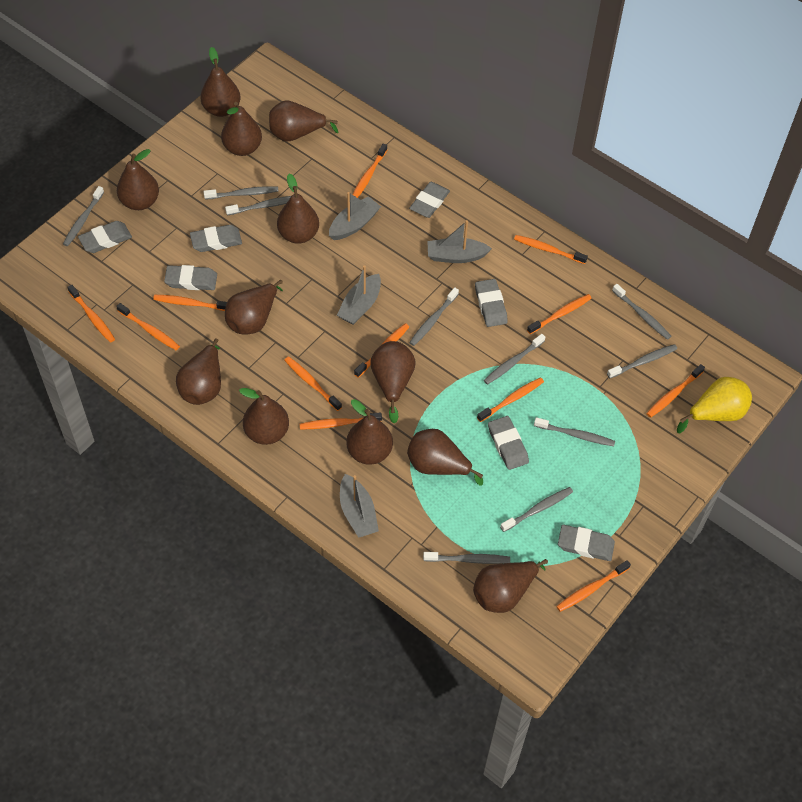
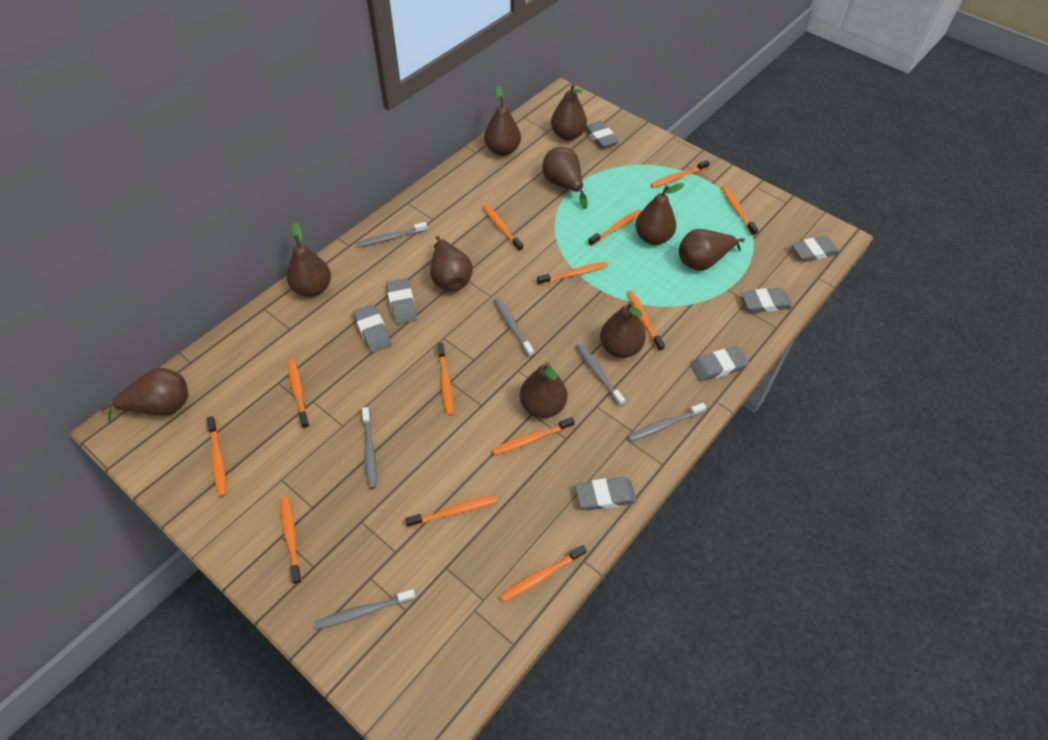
brown pear: [117,149,159,210] [176,338,221,405] [200,47,240,117] [221,102,262,156] [225,280,283,335] [239,388,289,445] [269,101,338,141] [277,174,319,244] [346,399,393,465] [370,341,415,423] [407,429,483,486] [473,559,548,613] = 12 -> [100,368,188,422] [286,222,331,297] [430,236,473,291] [484,86,521,156] [520,362,567,418] [542,147,588,209] [551,83,587,141] [600,301,646,358] [635,183,685,245] [679,229,745,271] = 10
grey boat: [329,192,381,240] [337,265,381,325] [340,474,379,538] [427,220,492,263] = 4 -> none = 0
grey toothbrush: [63,186,104,246] [203,186,278,200] [225,196,291,215] [409,287,459,346] [423,552,510,564] [484,334,545,385] [500,487,573,532] [534,417,615,446] [607,344,677,378] [612,284,671,340] = 10 -> [315,589,416,630] [356,222,427,248] [362,407,377,489] [494,298,534,357] [576,343,625,406] [628,403,706,441] = 6
orange toothbrush: [67,285,115,343] [116,303,180,350] [153,295,227,311] [284,356,342,411] [300,412,382,430] [352,144,387,198] [354,323,409,378] [477,377,544,422] [514,235,588,264] [527,294,592,334] [556,560,631,612] [646,364,705,418] = 12 -> [207,416,226,497] [280,496,302,585] [288,359,310,429] [405,495,498,528] [437,342,454,416] [483,204,523,252] [492,417,575,455] [500,545,587,602] [537,262,608,285] [588,210,641,246] [627,290,665,351] [650,160,710,188] [721,186,758,236] = 13
yellow pear: [677,377,752,433] = 1 -> none = 0

